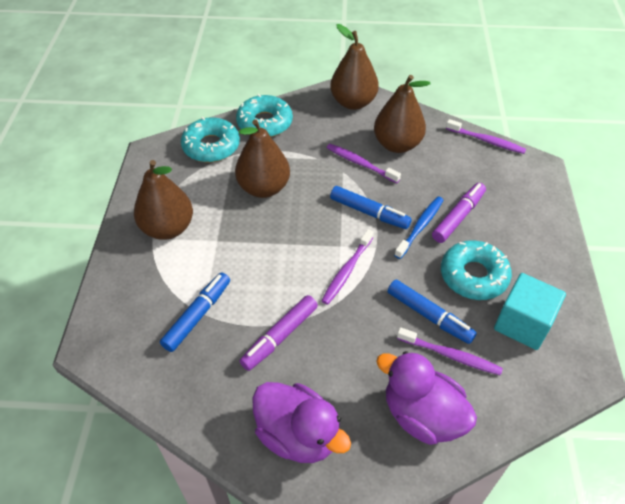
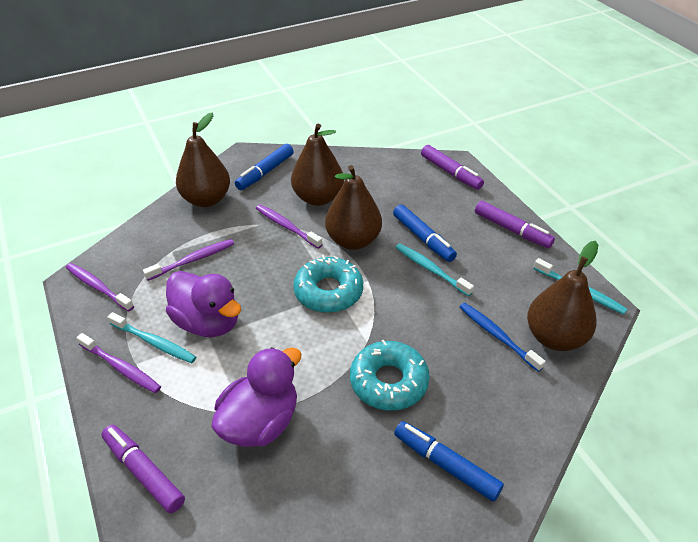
purple marker: [240,295,318,371] [432,183,486,243] = 2 -> [101,425,185,513] [421,145,484,190] [475,201,555,248] = 3
turquoise cube: [494,273,566,350] = 1 -> none = 0
turquoise donut: [181,117,240,162] [236,94,293,137] [441,240,512,300] = 3 -> [293,255,363,313] [350,340,430,411] = 2
turquoise toothbrush: none = 0 -> [107,312,196,363] [395,243,474,296] [533,258,627,315] = 3

